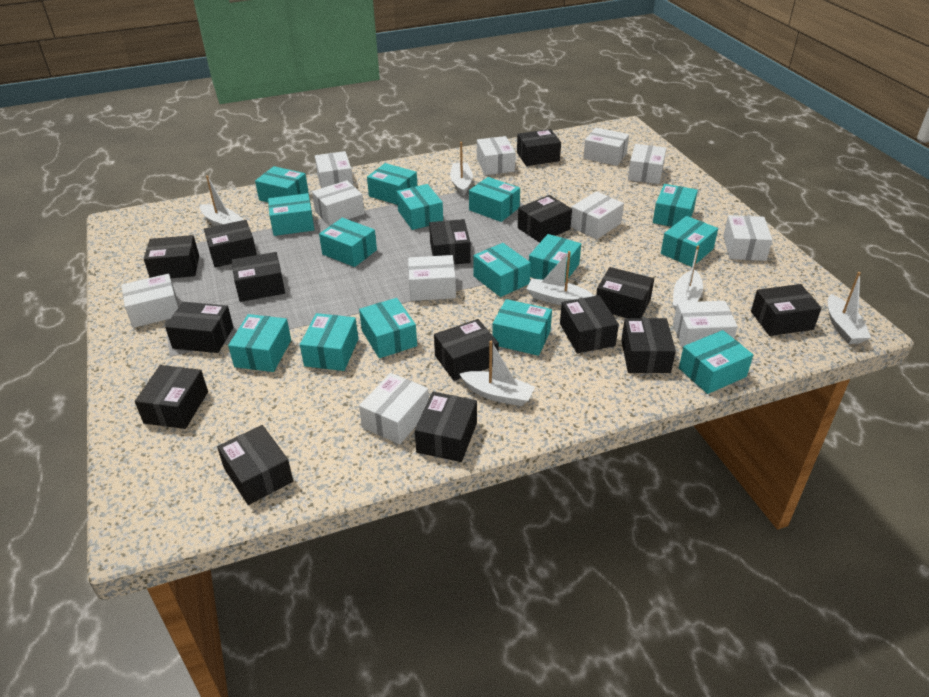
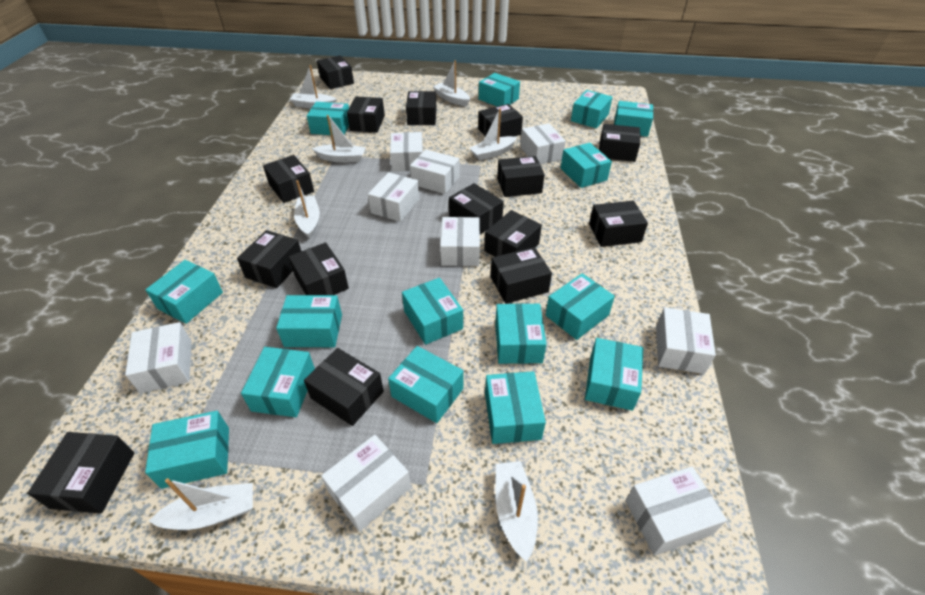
white boat: [200,176,244,226] [450,142,473,196] [459,341,535,406] [527,251,594,305] [673,246,703,311] [828,272,871,344] = 6 -> [149,478,253,530] [290,65,337,108] [294,180,320,239] [312,115,366,162] [433,60,470,106] [469,108,517,161] [495,461,538,562] = 7
white box: [121,274,179,328] [312,180,365,226] [315,151,353,188] [359,373,429,444] [408,255,456,301] [477,136,515,175] [571,191,624,239] [583,128,629,166] [628,144,667,184] [673,301,738,349] [723,215,772,261] = 11 -> [125,322,192,393] [321,435,411,532] [368,172,420,222] [390,132,423,172] [410,149,459,194] [440,217,480,266] [520,123,566,164] [625,466,727,556] [656,307,716,374] = 9

